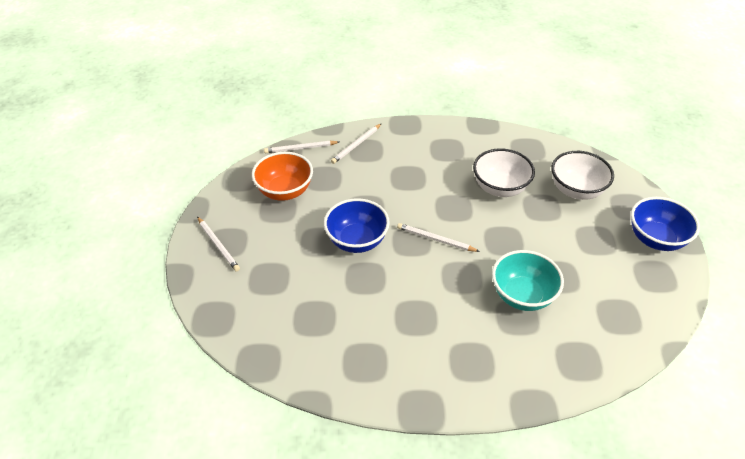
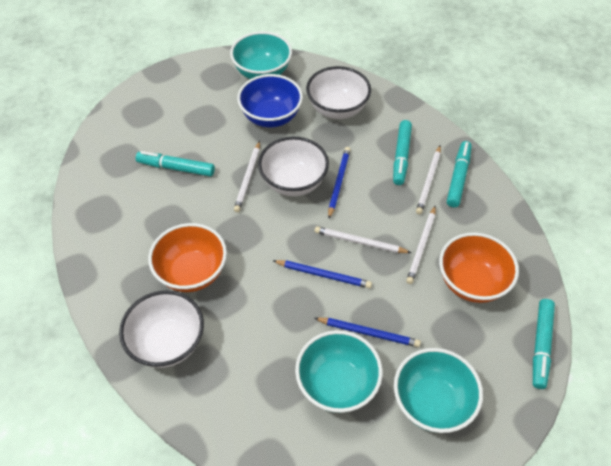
blue bowl: [324,198,390,253] [631,197,700,251] = 2 -> [237,74,303,127] = 1
blue pencil: none = 0 -> [273,260,372,288] [314,318,421,347] [328,147,351,219] = 3
orange bowl: [252,152,313,201] = 1 -> [148,223,227,292] [439,232,519,303] = 2
turquoise bowl: [492,250,564,311] = 1 -> [230,32,292,79] [295,330,383,413] [394,348,483,433] = 3
turquoise marker: none = 0 -> [136,151,215,177] [393,120,412,185] [447,141,472,208] [533,299,555,389] = 4
white bowl: [473,148,535,197] [551,151,614,200] = 2 -> [119,290,204,368] [258,137,329,196] [306,66,371,119] = 3

